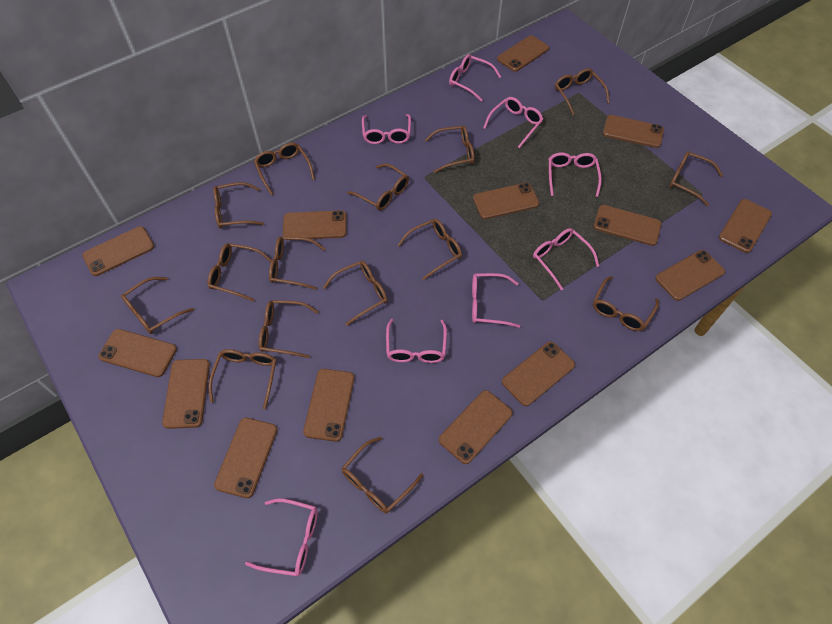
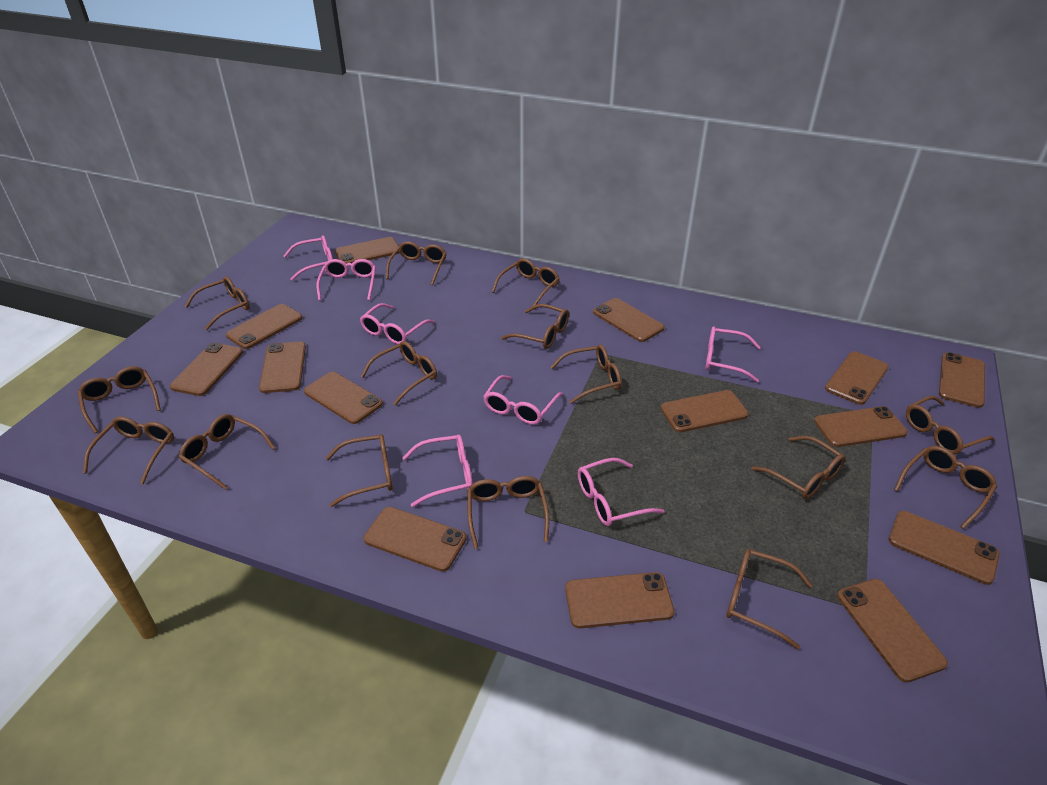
pink glasses: [245,498,318,576] [362,114,411,144] [386,319,447,363] [449,54,501,102] [472,273,521,328] [483,97,543,148] [533,228,599,290] [549,152,602,197] = 8 -> [283,235,333,281] [316,259,376,301] [360,303,434,344] [402,435,473,507] [483,375,563,425] [578,458,665,526] [706,327,761,382] = 7

